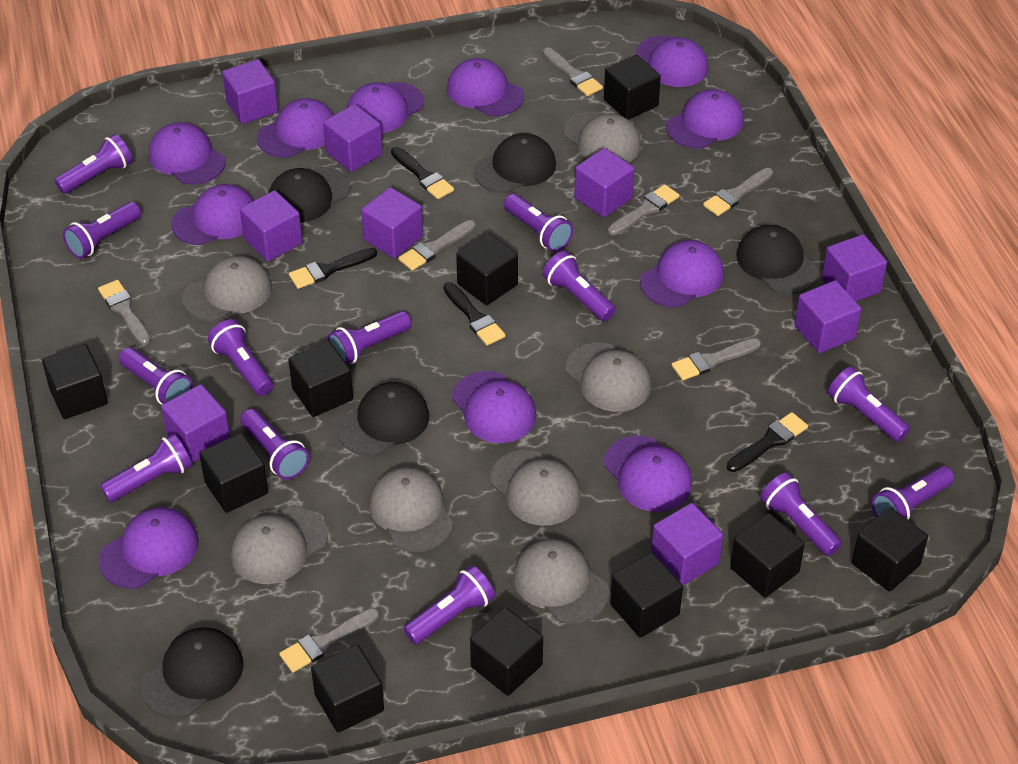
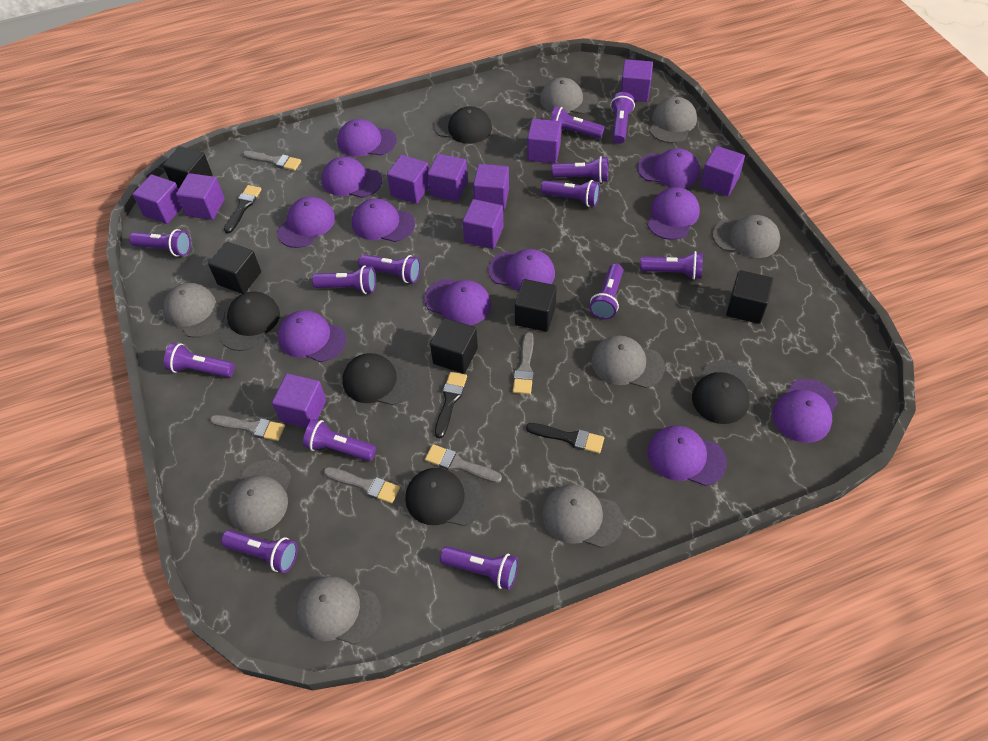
black brush: [289,248,377,289] [391,147,454,199] [443,282,506,346] [727,412,808,472] = 4 -> [224,185,262,233] [435,372,467,438] [526,423,604,454] = 3
black cube: [42,344,108,419] [199,433,268,513] [288,341,353,417] [311,645,384,732] [456,233,518,305] [470,607,543,696] [604,55,661,120] [610,552,683,638] [730,513,805,598] [852,507,928,592] = 10 -> [163,146,213,189] [208,242,261,294] [430,318,478,374] [515,279,557,332] [726,270,773,324] = 5
grey brush: [98,280,151,345] [279,608,379,672] [399,220,476,271] [543,47,603,96] [608,184,680,235] [672,338,761,380] [703,168,773,216] = 7 -> [210,415,285,441] [242,151,301,171] [323,467,400,504] [425,444,502,483] [513,332,534,394] = 5
grey cap: [182,256,272,322] [231,507,328,584] [369,468,454,552] [490,450,581,526] [513,539,609,624] [564,111,641,163] [565,343,652,412] = 7 -> [163,283,225,338] [227,460,291,533] [296,576,381,645] [540,78,598,114] [542,485,624,548] [591,335,665,388] [649,97,697,143] [712,215,780,258] = 8
purple cube: [161,384,231,463] [222,59,278,124] [240,190,303,261] [323,104,382,172] [361,187,423,258] [574,148,634,217] [651,503,723,586] [794,280,861,353] [822,234,887,301] = 9 -> [133,174,182,224] [176,173,225,220] [272,373,326,428] [387,155,429,204] [427,154,468,202] [462,199,503,249] [473,164,509,210] [527,119,561,163] [621,59,653,102] [700,146,745,196] = 10

